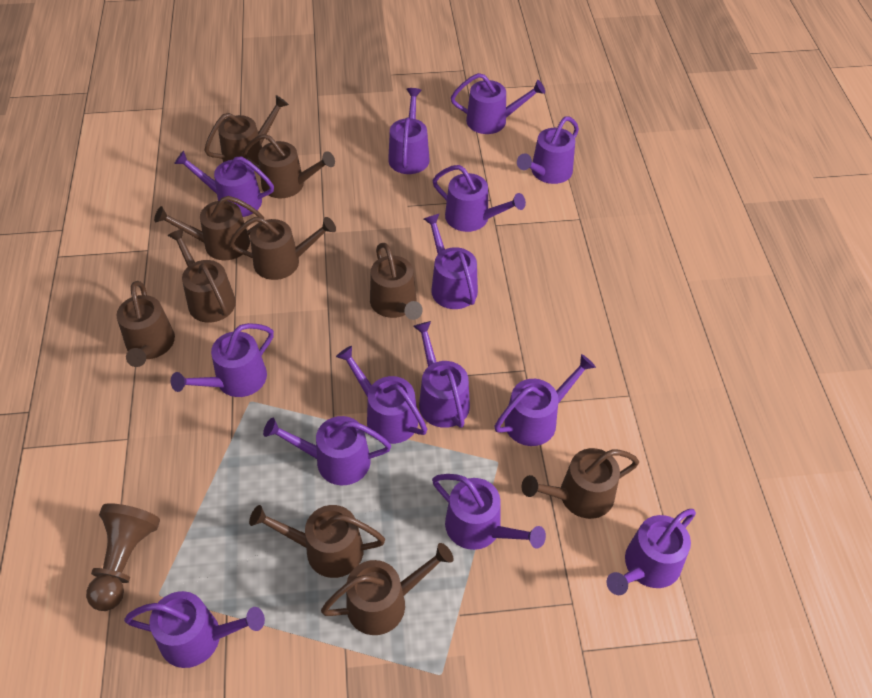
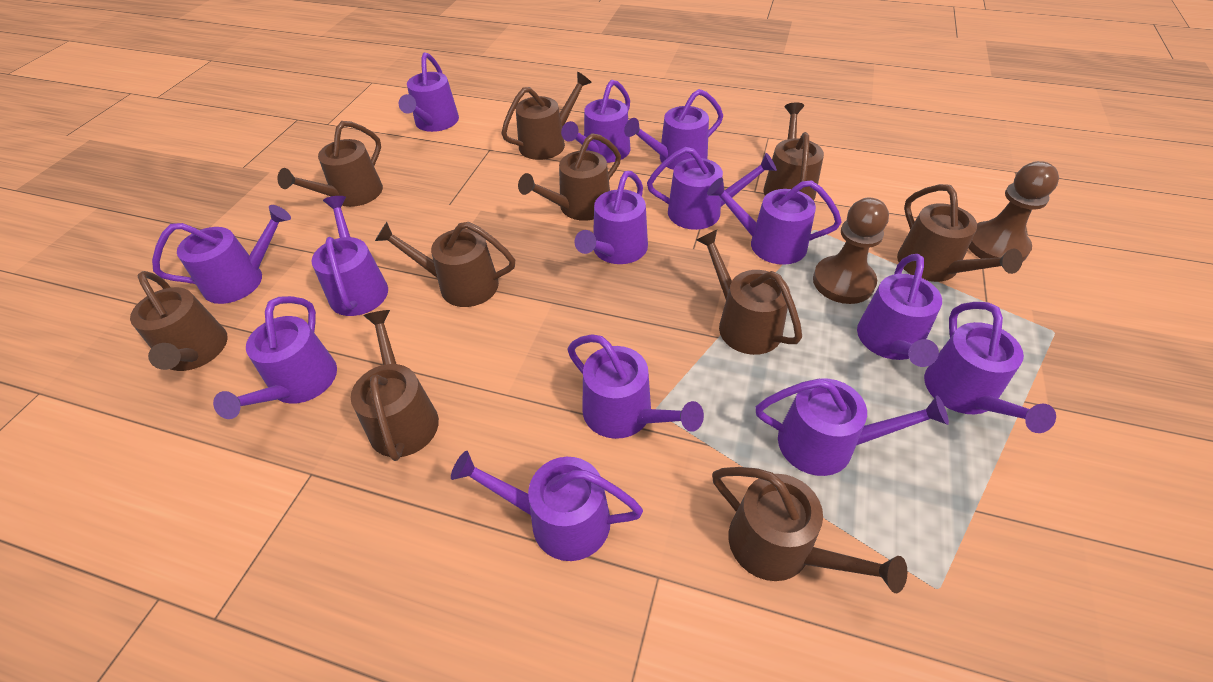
brown pawn: [86,503,160,611] = 1 -> [813,198,889,304] [969,161,1059,262] = 2

